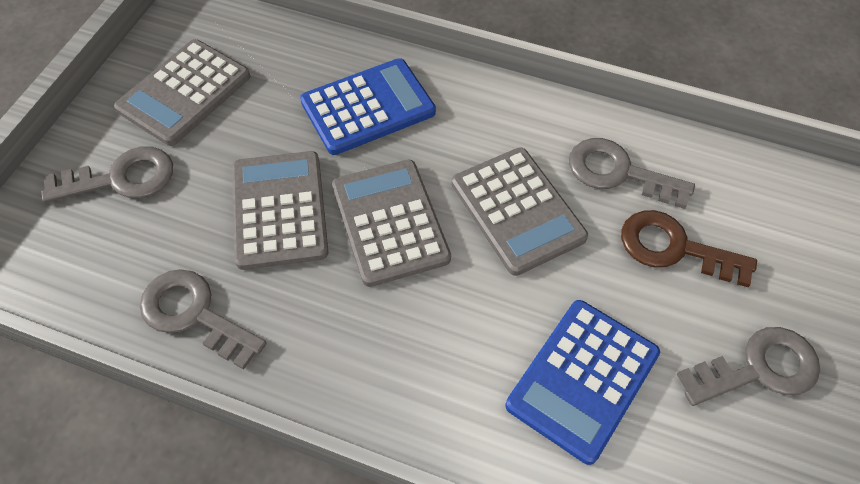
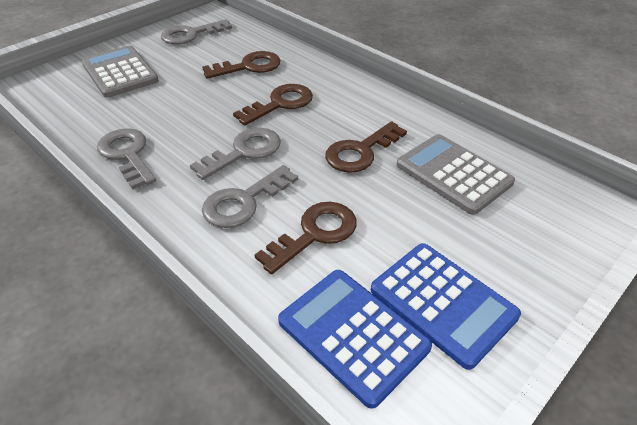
brown key: [621,210,757,287] = 1 -> [202,51,281,79] [233,84,313,125] [254,202,357,274] [325,121,407,173] = 4
grey calculator: [114,39,250,146] [232,151,328,270] [332,160,451,287] [452,147,588,276] = 4 -> [81,45,159,98] [397,134,515,215] = 2

